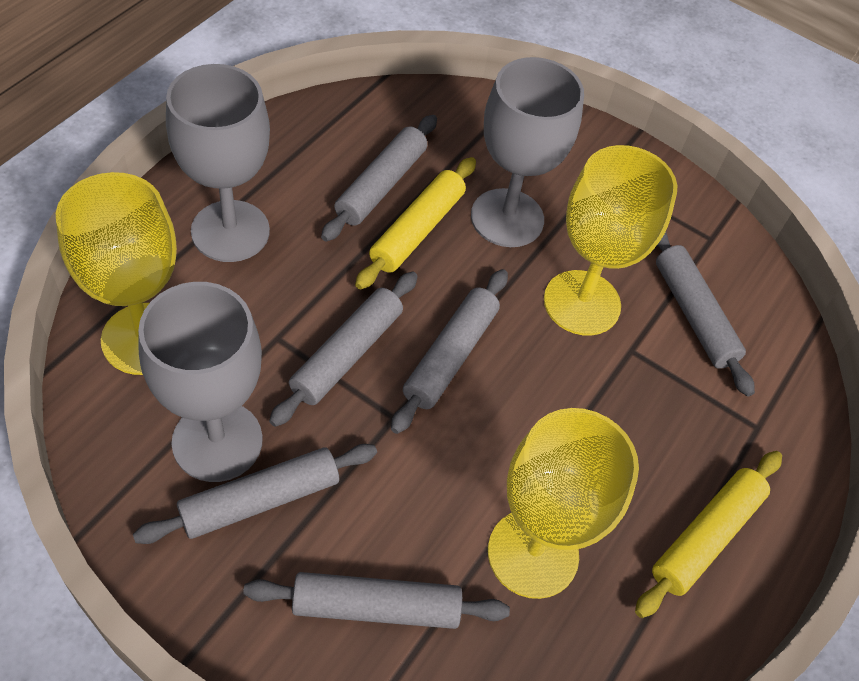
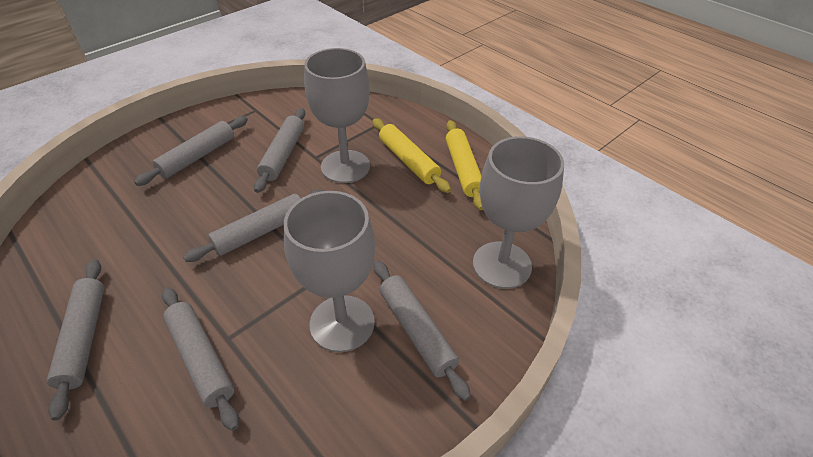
yellow goblet: [56,172,177,375] [488,408,639,599] [544,145,677,336] = 3 -> none = 0

